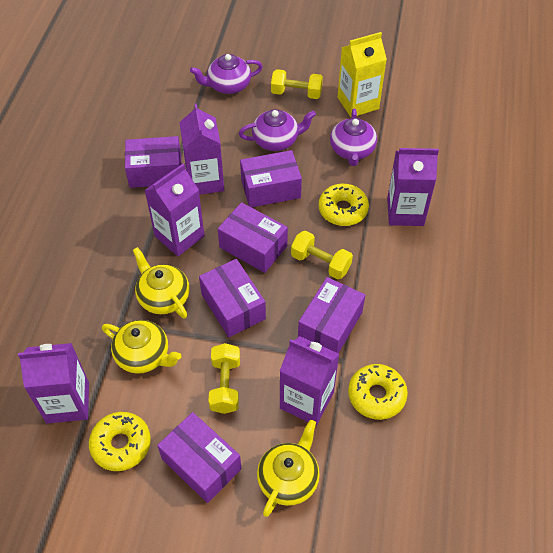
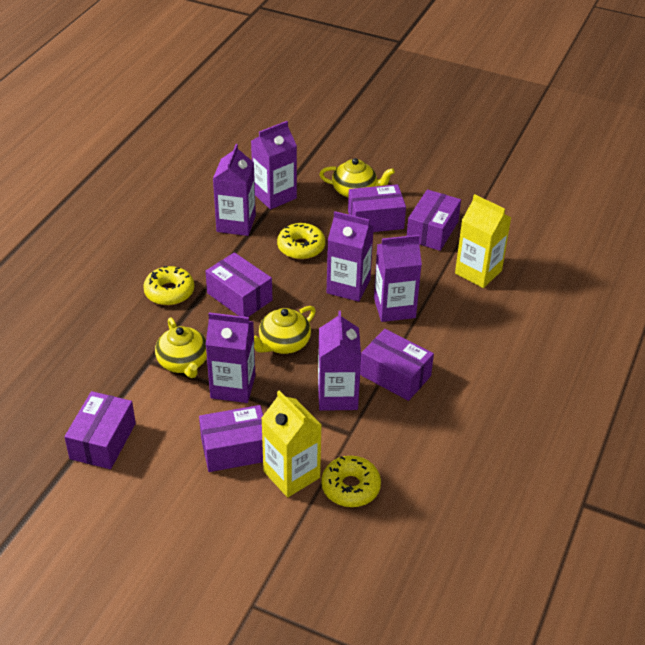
purple carton: [18,343,89,424] [145,164,205,256] [179,104,224,195] [280,336,339,426] [387,148,439,226] = 5 -> [206,312,255,403] [213,144,256,236] [251,121,297,210] [318,311,361,411] [327,211,374,302] [374,235,422,322] = 6
purple teapot: [190,54,263,94] [239,109,316,151] [330,109,377,166] = 3 -> none = 0
yellow carton: [338,32,387,117] = 1 -> [261,391,322,497] [455,194,511,288] = 2
yellow dumbbell: [208,343,240,414] [271,69,323,99] [291,231,353,279] = 3 -> none = 0

